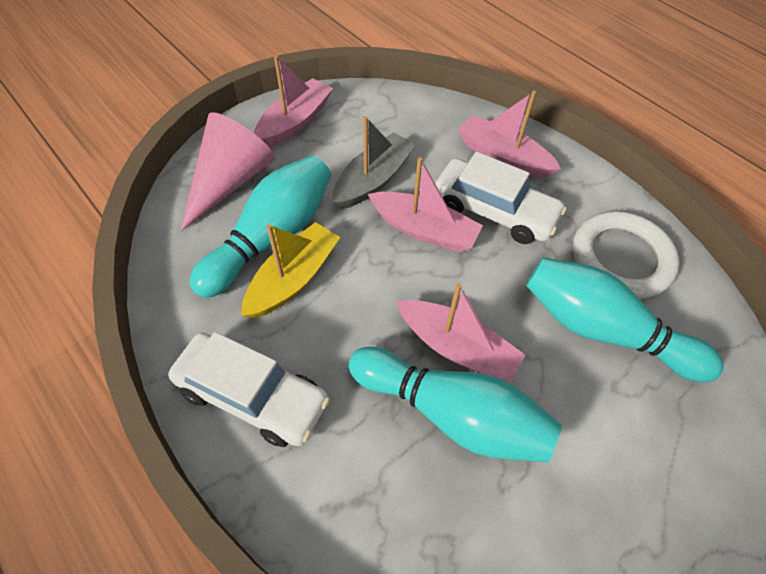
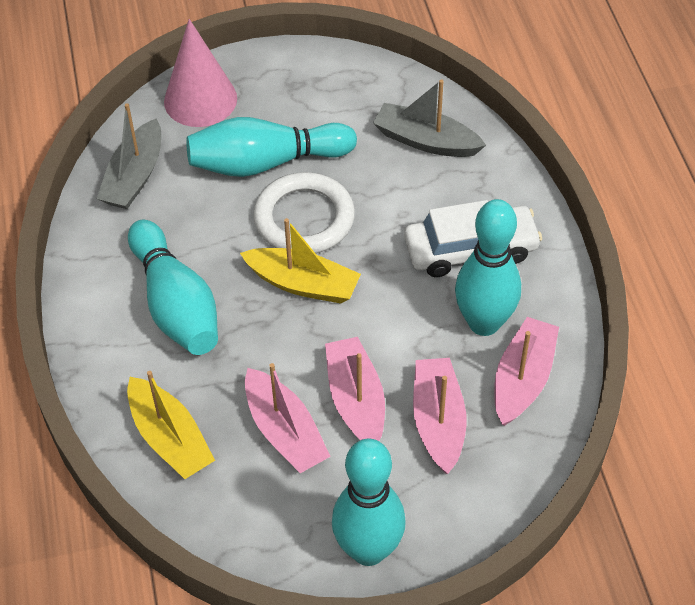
grey boat: [333,116,416,209] = 1 -> [97,103,161,209] [373,79,486,157] = 2
turquoise bowling pin: [190,155,331,298] [349,347,562,463] [526,257,724,382] = 3 -> [128,220,218,355] [186,117,357,177] [332,438,406,566] [455,199,521,336] = 4
white car: [168,332,330,447] [435,152,567,244] = 2 -> [404,200,542,277] = 1
yellow boat: [241,222,341,318] = 1 -> [127,371,215,479] [240,218,361,304] = 2

